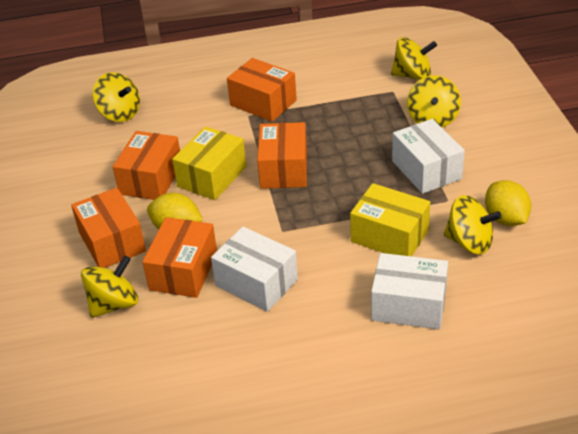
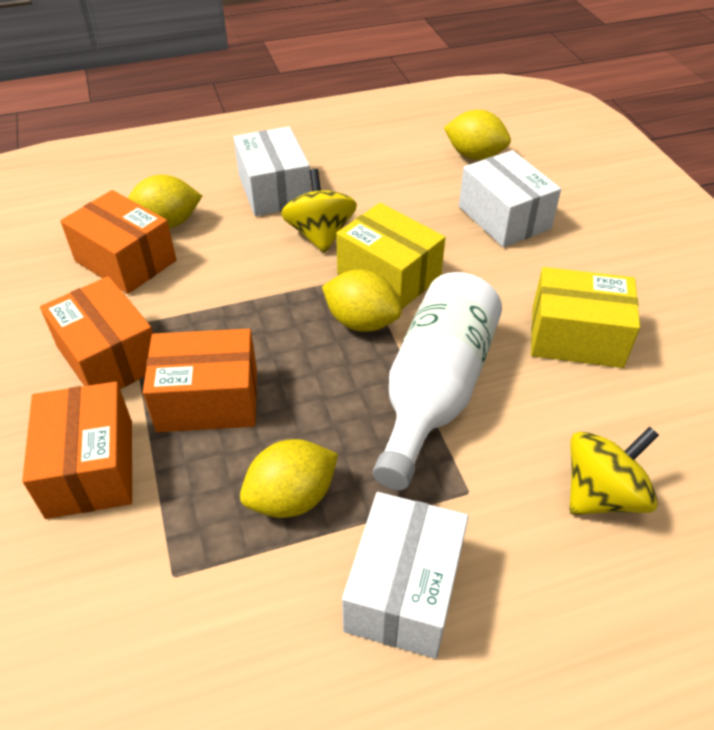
orange box: [71,188,146,268] [112,131,180,200] [142,217,217,298] [227,58,297,122] [257,122,307,189] = 5 -> [22,382,132,519] [40,276,153,389] [60,190,176,294] [143,329,257,432] = 4
white bottle: none = 0 -> [373,272,502,490] = 1
yellow lemon: [147,193,203,229] [485,180,531,226] = 2 -> [128,175,202,229] [240,439,338,518] [322,269,402,332] [444,110,511,160] = 4
yellow spinning top: [81,255,138,318] [92,72,140,122] [391,37,437,80] [407,75,461,127] [444,195,502,254] = 5 -> [281,169,357,253] [570,426,659,515] = 2

